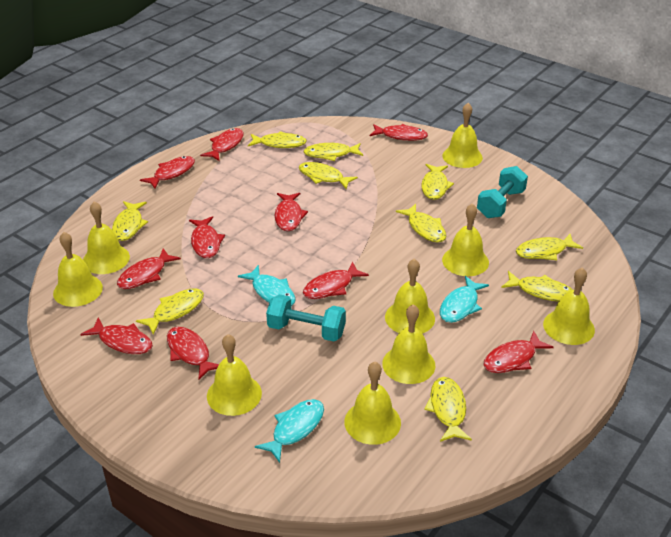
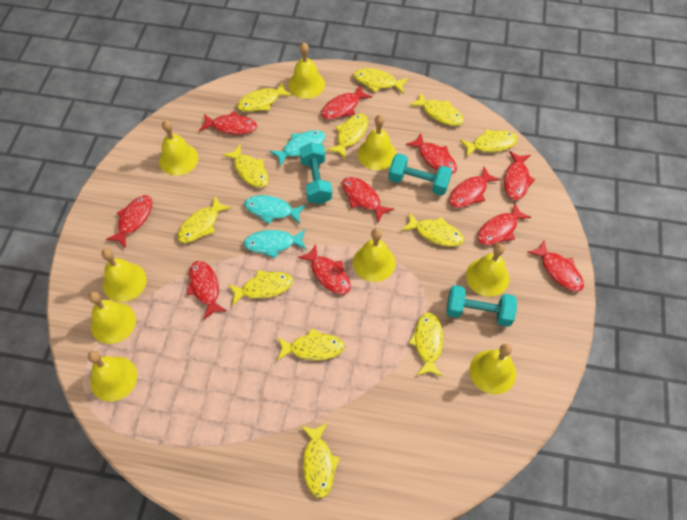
red fish: [80,317,153,354] [117,248,181,289] [140,156,195,189] [167,327,219,380] [189,216,225,258] [200,128,244,161] [275,193,308,231] [303,262,369,299] [370,124,428,141] [483,331,554,373] = 10 -> [106,195,153,248] [187,261,227,319] [199,111,257,135] [298,244,351,295] [321,85,372,120] [342,177,394,222] [406,133,457,174] [449,167,500,208] [478,203,531,246] [504,151,535,200] [527,240,584,292] = 11
turquoise dumbbell: [266,294,346,341] [477,166,528,218] = 2 -> [299,142,332,204] [388,153,452,196] [446,285,517,327] = 3
yellow fish: [112,201,148,241] [136,288,204,335] [248,131,307,148] [299,162,358,190] [303,143,363,161] [396,204,446,243] [422,164,454,200] [424,377,472,442] [501,271,572,302] [516,234,583,260] = 10 -> [178,196,231,243] [223,144,269,188] [228,270,293,306] [237,82,292,112] [277,328,345,361] [301,423,340,498] [327,114,368,159] [353,68,408,93] [401,213,464,247] [409,312,443,377] [410,93,464,126] [460,129,518,157] = 12

